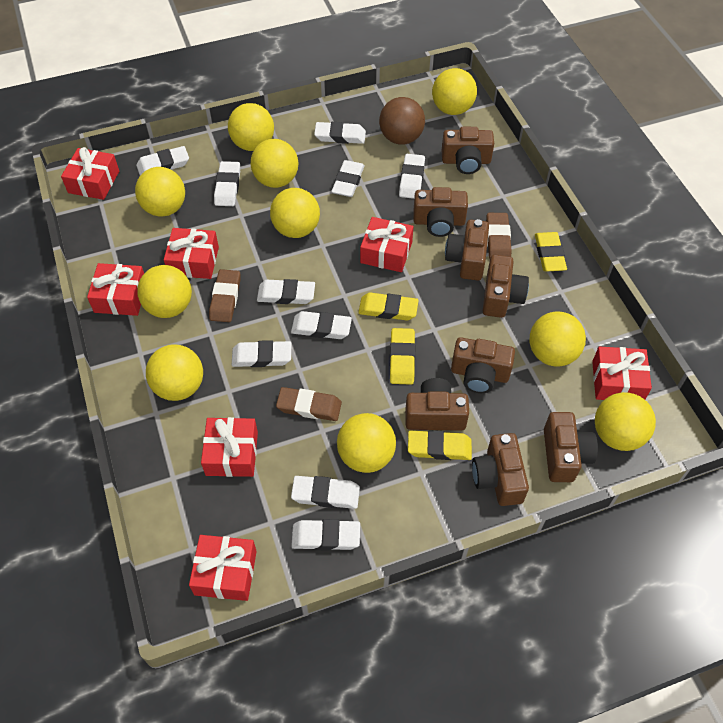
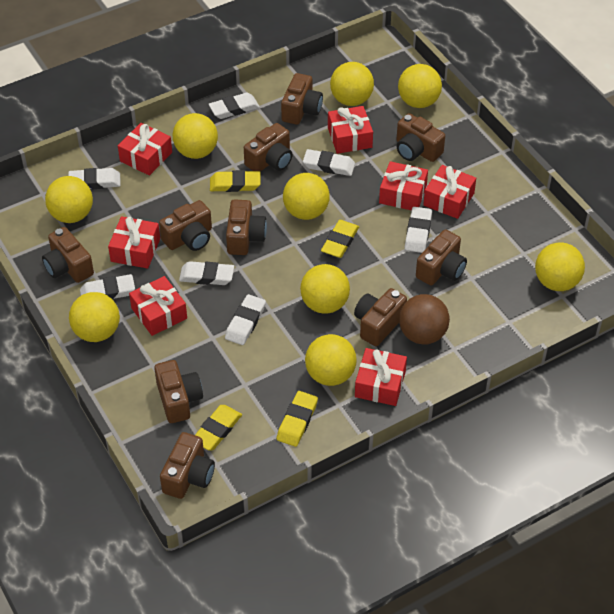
brown camera: [405,378,469,431] [413,187,468,237] [442,127,494,174] [445,219,489,281] [451,337,515,393] [472,433,529,506] [483,255,529,318] [544,412,598,482] = 8 -> [42,227,94,283] [154,360,203,423] [159,200,212,251] [160,432,215,499] [226,199,267,255] [244,123,293,172] [281,73,323,125] [354,288,407,346] [396,113,445,162] [416,229,467,285] = 10
brown eraser: [209,269,240,322] [276,387,342,421] [486,213,512,259] = 3 -> none = 0
white eraser: [136,146,189,175] [214,161,240,206] [232,340,291,367] [257,279,315,304] [291,311,352,339] [291,476,360,509] [291,519,360,550] [314,122,366,144] [331,160,365,197] [399,154,425,199] = 10 -> [69,168,121,189] [80,274,135,300] [179,261,234,285] [209,93,260,119] [225,294,266,345] [303,149,355,176] [405,207,432,253] = 7
yellow ball: [135,167,185,217] [137,265,192,318] [146,344,203,401] [228,103,274,151] [251,139,298,188] [270,188,320,238] [337,413,396,473] [432,68,477,115] [530,312,586,367] [595,392,656,451] = 10 -> [45,176,93,223] [69,292,120,342] [173,113,218,159] [283,173,330,220] [300,264,350,314] [305,334,357,386] [330,62,374,106] [398,64,442,108] [535,243,585,291] = 9

